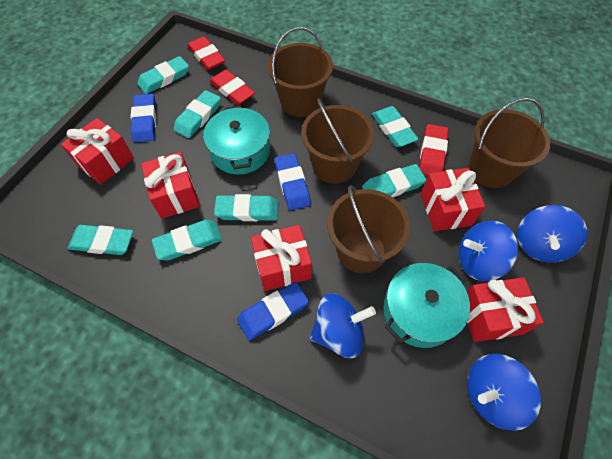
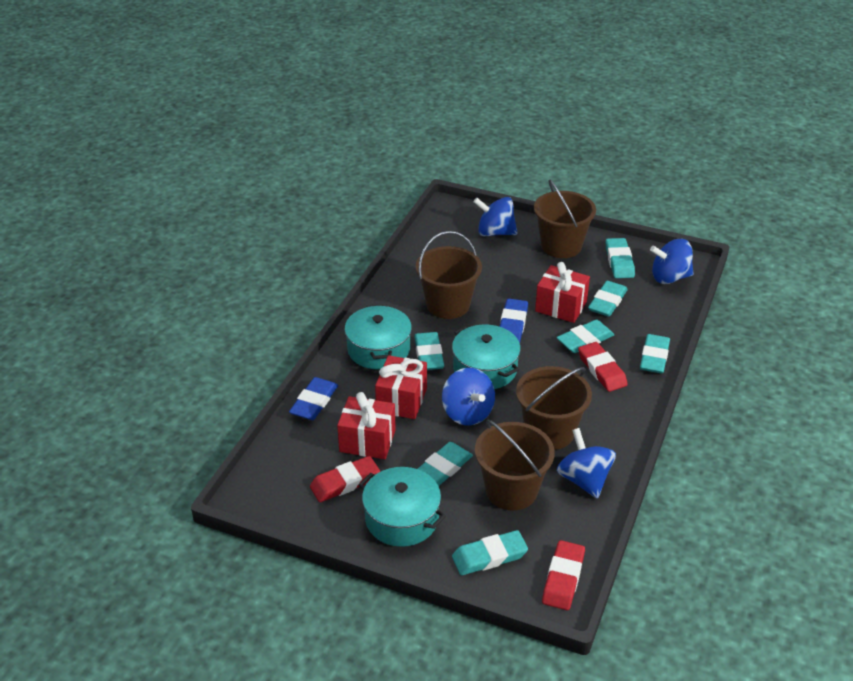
blue eraser: [131,94,156,143] [237,282,309,341] [274,153,311,210] = 3 -> [289,377,338,420] [500,299,528,343] = 2
red gift: [61,118,134,185] [141,152,200,219] [251,225,312,291] [421,168,486,231] [467,277,544,342] = 5 -> [337,392,396,459] [375,355,427,419] [535,262,590,323] = 3
turquoise pot: [203,105,270,175] [383,263,470,348] = 2 -> [344,304,412,369] [359,467,446,547] [452,324,521,389] = 3

